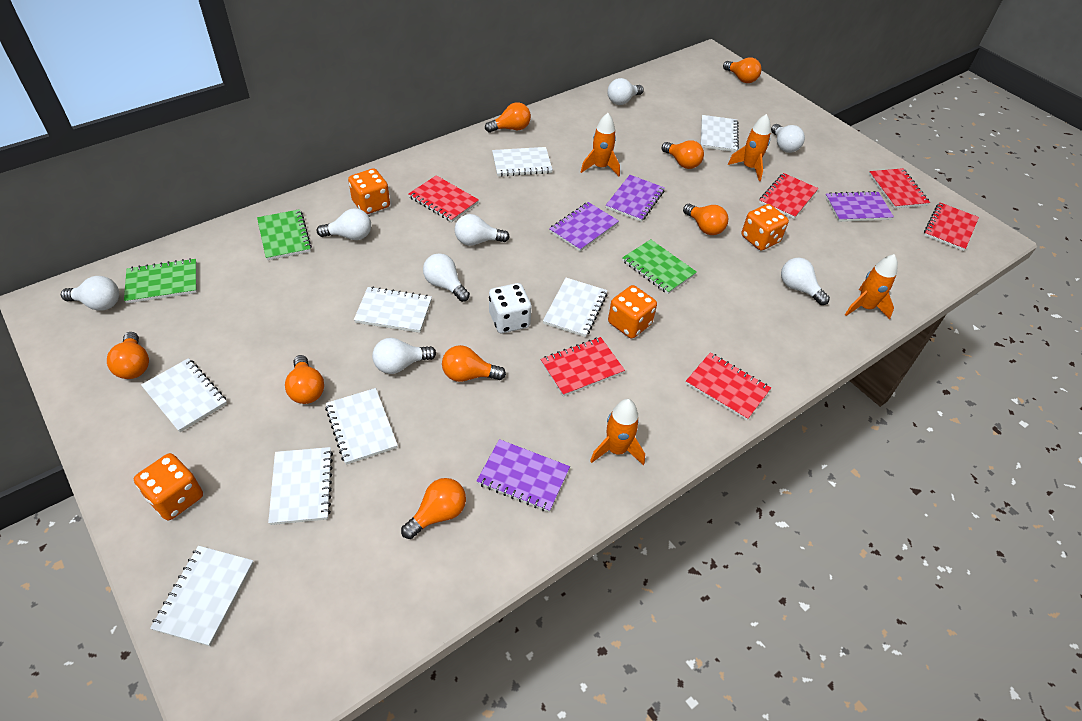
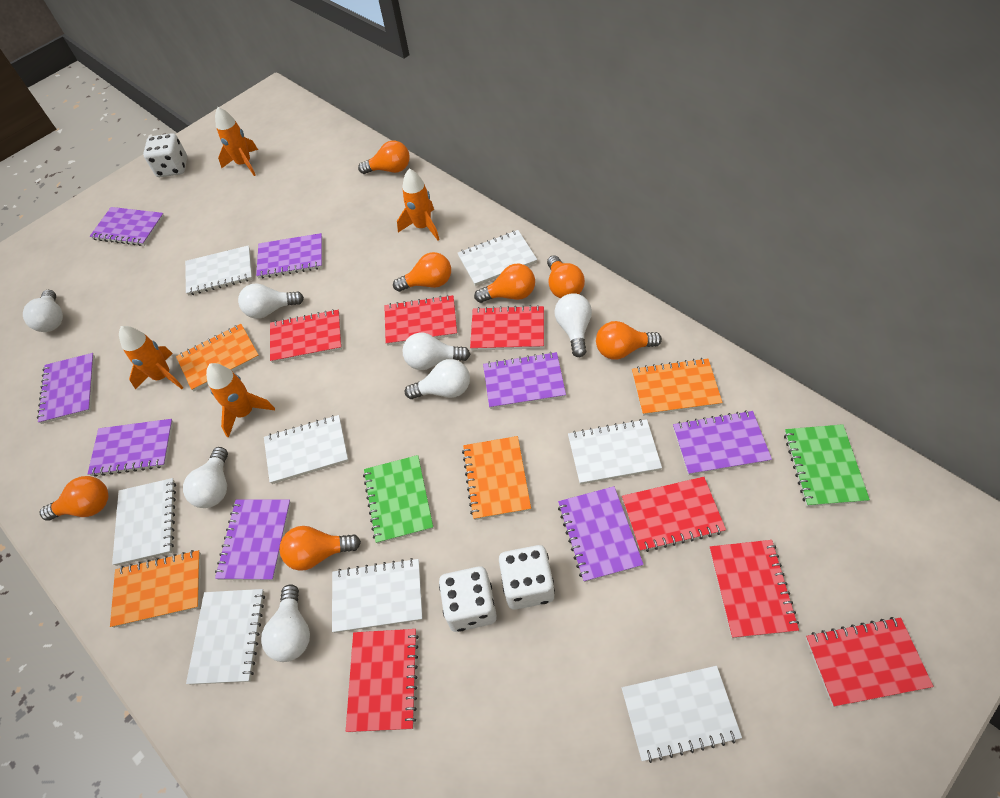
green notebook: [124,258,197,303] [257,209,312,260] [622,239,697,294] = 3 -> [363,455,434,544] [784,424,870,507] = 2
orange dice: [134,453,203,520] [348,169,390,214] [608,285,657,338] [741,204,789,251] = 4 -> none = 0
orange light bulb: [107,332,149,379] [285,355,324,404] [401,478,466,539] [442,345,506,382] [485,102,531,133] [662,140,704,169] [683,204,728,235] [723,57,761,83] = 8 -> [40,476,108,521] [279,526,361,571] [358,141,410,174] [393,252,451,292] [474,264,535,303] [547,255,585,299] [596,321,662,360] = 7
orange notebook: none = 0 -> [110,550,201,628] [176,324,260,391] [462,436,531,520] [632,358,723,416] = 4
purple notebook: [477,439,570,512] [549,202,619,251] [606,175,665,222] [825,191,894,222] = 4 -> [37,353,95,424] [88,419,173,477] [90,207,165,246] [215,499,291,581] [256,233,322,278] [483,352,566,409] [558,486,644,582] [673,410,772,475] = 8
red notebook: [409,175,479,222] [540,337,625,397] [685,353,771,421] [759,173,818,219] [869,168,930,209] [924,202,979,251] = 6 -> [270,309,342,363] [346,629,419,732] [384,295,457,346] [470,305,544,351] [622,477,726,552] [709,540,799,638] [806,617,933,707] = 7
white dice: [489,283,531,333] = 1 -> [143,133,187,177] [439,566,497,632] [499,545,555,610] = 3
white light bulb: [61,276,119,311] [317,208,371,240] [372,338,436,374] [423,253,470,302] [455,214,509,246] [607,78,644,105] [771,124,805,153] [781,258,830,305] = 8 -> [23,290,63,332] [183,447,228,508] [238,283,304,319] [261,584,310,662] [402,333,470,370] [405,359,470,399] [554,293,592,357] = 7

